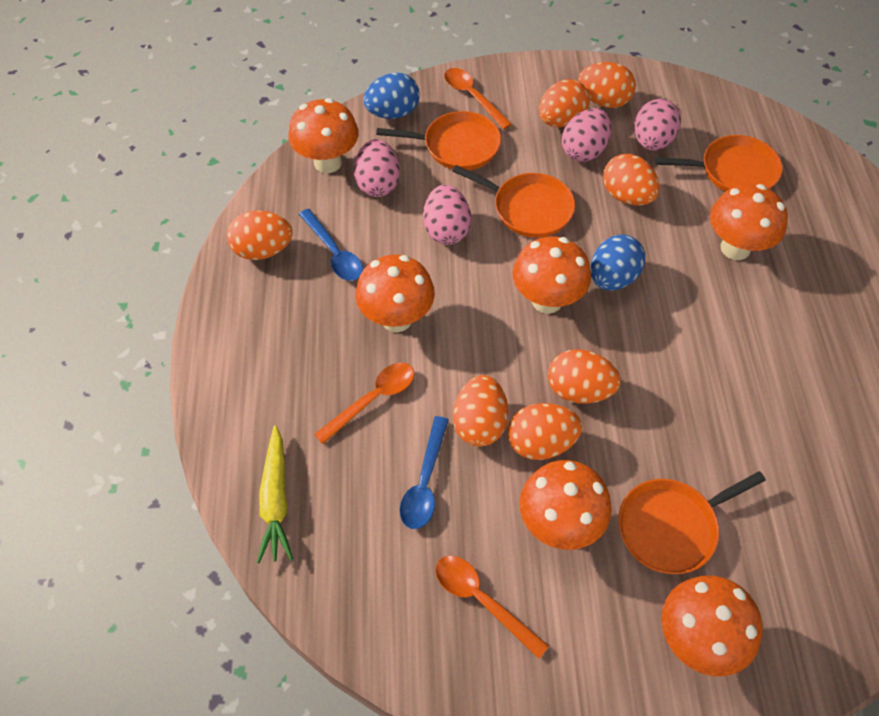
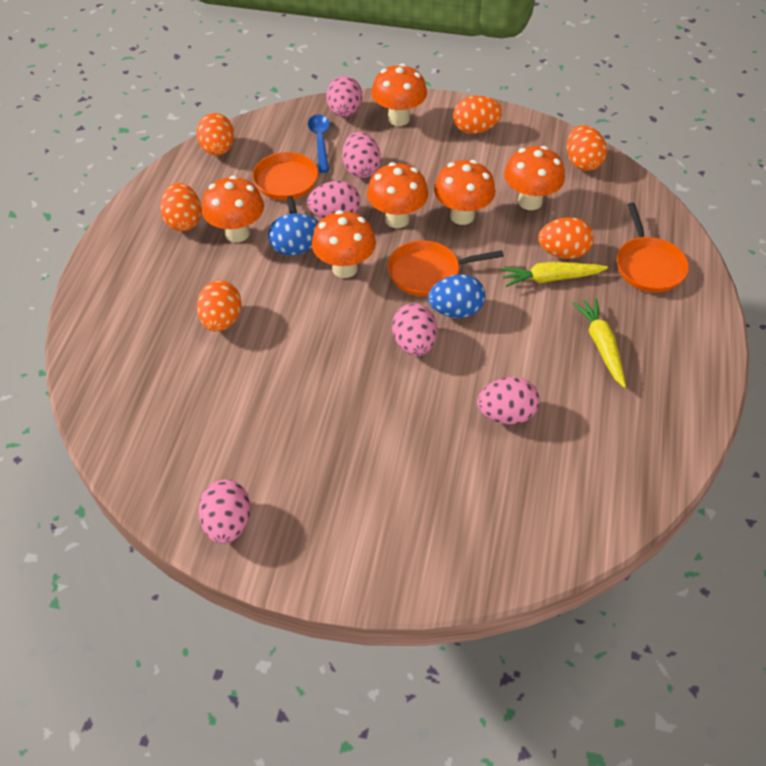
blue spoon: [299,209,363,281] [400,416,449,529] = 2 -> [308,114,330,173] = 1
orange egg: [227,211,293,260] [453,375,508,447] [507,403,582,460] [539,79,590,127] [548,349,621,404] [578,62,636,108] [603,154,660,206] = 7 -> [160,183,202,231] [196,113,234,155] [197,280,242,332] [453,96,502,134] [538,217,594,259] [567,125,607,171] = 6
orange pan: [376,111,501,170] [452,165,575,238] [618,471,766,574] [655,135,783,191] = 4 -> [252,152,318,214] [388,240,504,296] [617,203,689,292] = 3
orange spoon: [314,363,415,444] [435,556,549,659] [444,68,512,129] = 3 -> none = 0
pink egg: [354,139,400,197] [423,185,471,245] [562,108,611,162] [634,99,681,151] = 4 -> [198,479,251,544] [307,181,360,219] [326,76,362,117] [342,132,381,178] [392,303,437,356] [477,377,540,424] = 6
yellow carrot: [257,425,293,563] = 1 -> [501,262,608,287] [573,298,626,388] = 2

